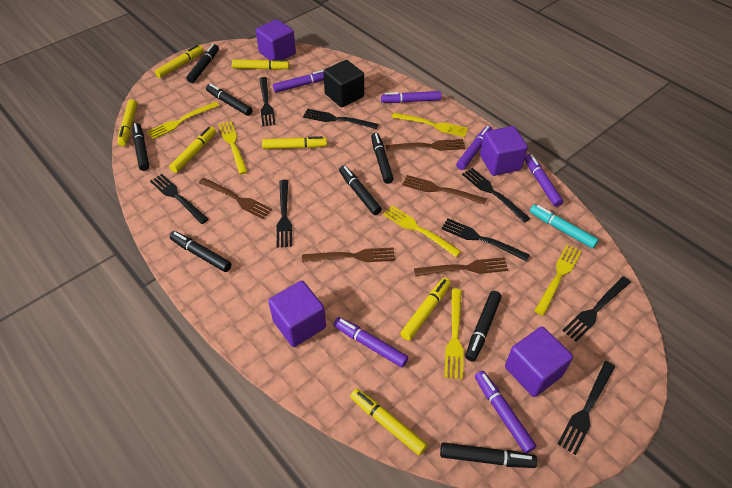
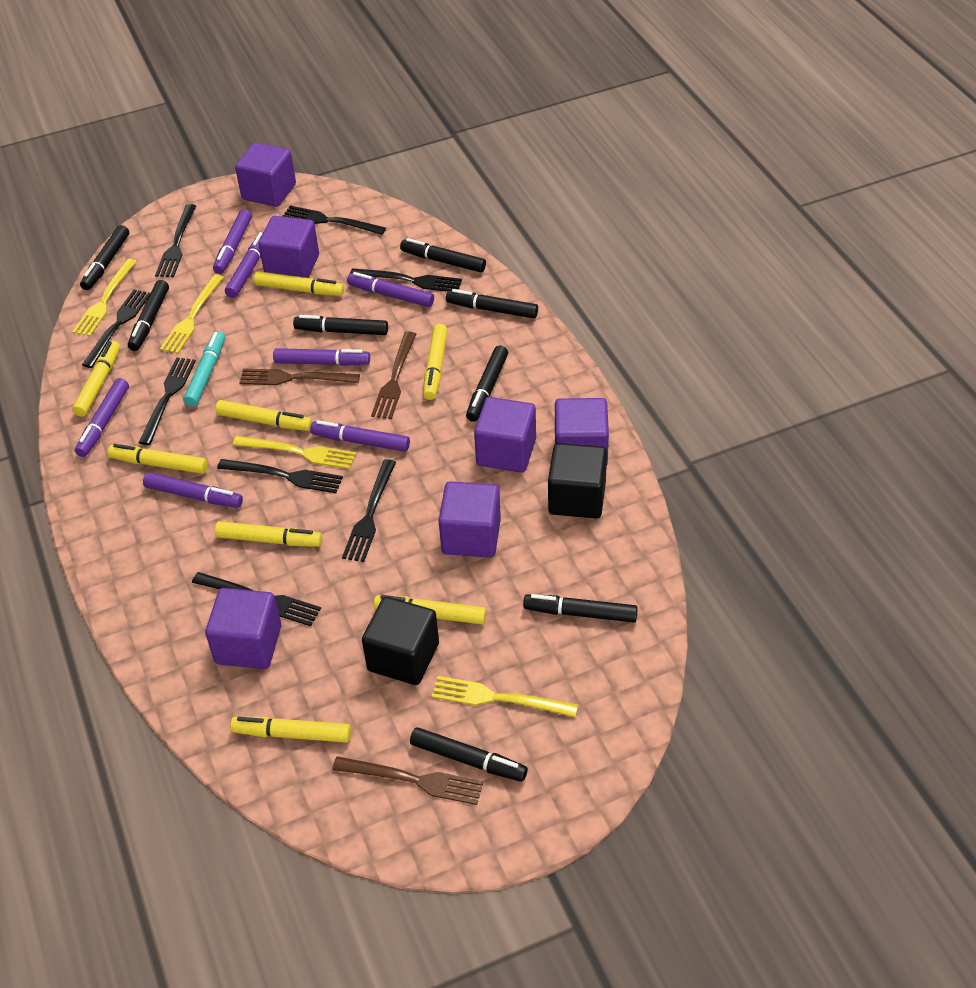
black cube: [323,60,364,107] = 1 -> [362,597,439,685] [548,443,607,519] = 2
brown fork: [198,178,272,219] [302,247,395,262] [385,139,465,151] [402,175,487,205] [414,257,508,277] = 5 -> [239,369,360,385] [332,756,483,805] [371,331,416,419] = 3
purple cube: [256,19,296,61] [268,281,326,347] [480,126,528,176] [505,326,573,397] = 4 -> [205,588,281,669] [235,142,296,207] [259,216,319,278] [438,481,501,558] [474,397,536,473] [555,398,609,464] = 6
purple marker: [273,70,324,93] [334,317,408,368] [381,91,442,103] [456,126,493,170] [475,371,536,453] [524,154,563,207] = 6 -> [75,378,129,457] [143,472,243,508] [213,209,252,274] [225,232,264,298] [273,348,370,366] [310,420,410,452] [347,272,434,307] = 7
yellow fork: [147,102,219,139] [219,121,248,174] [383,205,461,257] [392,113,468,137] [445,289,464,379] [534,245,582,316] = 6 -> [72,259,137,336] [160,274,224,354] [233,436,357,469] [432,676,578,717] = 4
yellow marker: [117,99,137,146] [155,45,204,78] [169,127,216,173] [232,59,290,70] [262,136,327,149] [350,388,427,456] [400,278,451,341] = 7 -> [72,341,120,417] [108,444,208,474] [215,400,312,431] [215,521,322,547] [230,717,351,743] [254,271,344,296] [374,595,486,624] [423,324,447,400] = 8

